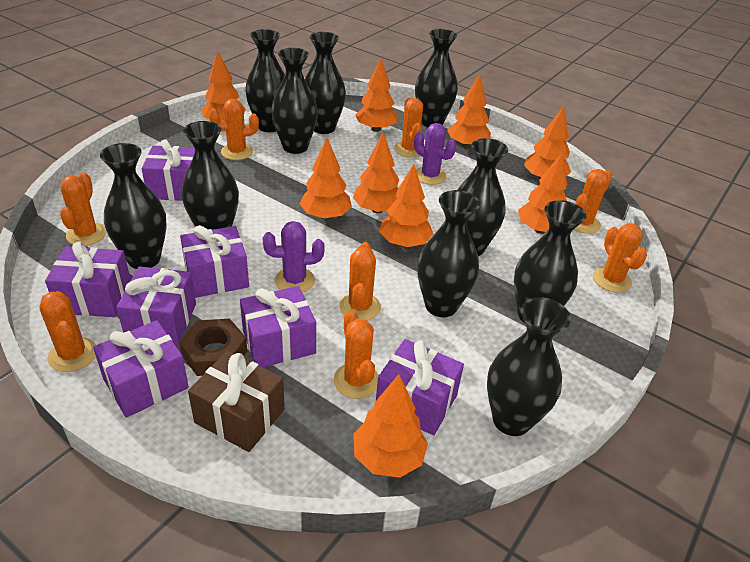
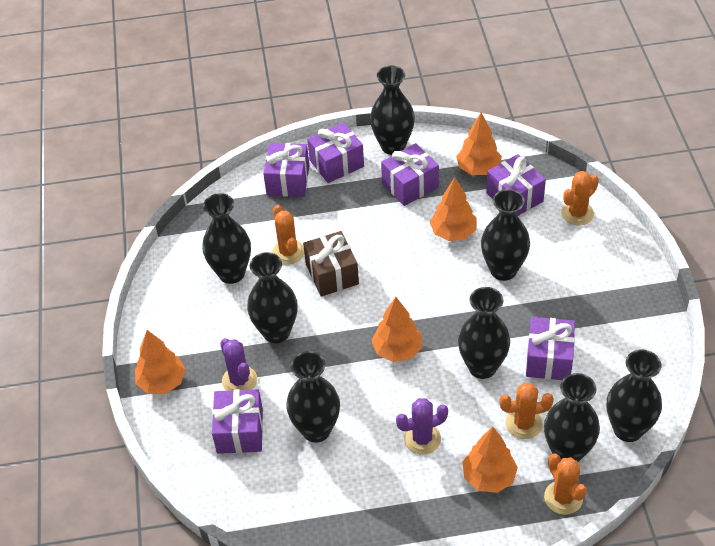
black vase: [100,143,166,269] [182,121,239,230] [245,29,285,132] [271,48,318,154] [305,32,346,134] [415,29,458,127] [417,190,480,317] [457,138,508,256] [487,297,571,436] [514,200,586,323] = 10 -> [202,193,251,284] [247,252,298,343] [286,351,340,443] [370,65,415,155] [458,287,510,379] [481,189,530,281] [544,373,600,462] [607,349,662,442] = 8
brown nut: [179,319,247,376] = 1 -> none = 0
orange cactus: [39,291,96,372] [60,172,107,246] [209,99,259,160] [333,311,379,399] [339,242,381,321] [394,98,423,158] [574,169,612,234] [593,223,647,293] = 8 -> [272,205,304,265] [499,383,554,439] [544,453,587,515] [561,171,599,226] = 4
orange tree: [201,51,246,121] [300,138,352,220] [353,132,399,213] [353,374,428,478] [355,58,398,132] [379,164,433,247] [447,74,491,149] [518,153,567,234] [524,106,571,179] = 9 -> [135,330,186,394] [372,297,422,362] [430,177,477,241] [456,113,502,175] [462,427,518,493] = 5
purple gift: [45,242,131,317] [93,320,189,418] [116,266,196,345] [142,139,195,201] [180,225,249,298] [240,286,316,367] [376,339,464,435] = 7 -> [212,389,263,454] [263,143,309,197] [307,122,364,183] [381,143,439,206] [486,154,546,216] [526,317,575,380] = 6

